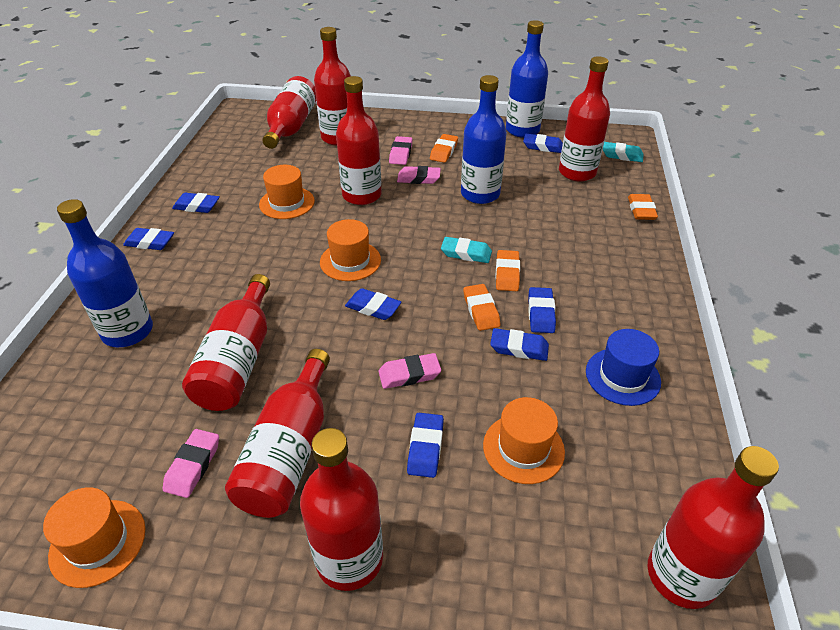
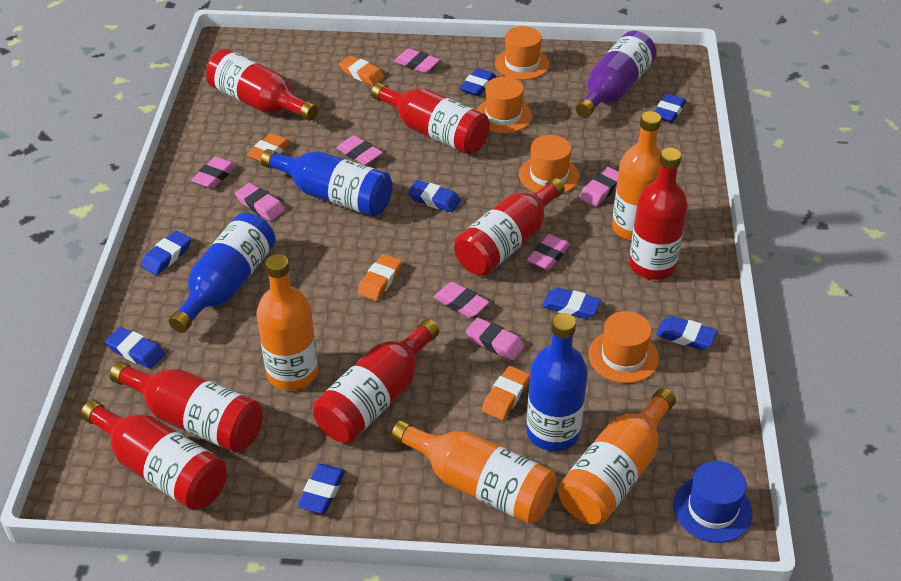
blue eraser: [123,228,174,250] [172,193,220,213] [345,288,401,320] [407,413,444,478] [490,328,549,361] [523,134,563,153] [528,287,556,333] = 7 -> [105,327,165,369] [141,231,191,275] [297,464,345,514] [408,180,461,212] [460,68,496,96] [542,287,601,319] [655,94,686,123] [656,316,717,350] = 8
orange bottle: none = 0 -> [257,254,318,391] [391,420,557,524] [558,388,676,524] [612,111,661,241] = 4
pink eraser: [163,429,219,498] [378,353,441,389] [389,136,413,165] [397,166,441,184] = 4 -> [191,157,236,189] [235,183,285,221] [336,135,383,165] [394,48,440,73] [433,282,489,318] [466,317,524,360] [527,234,570,270] [579,167,619,207] = 8
purple bottle: none = 0 -> [576,31,657,118] = 1
red bottle: [182,274,270,411] [225,349,330,518] [262,76,316,149] [300,428,383,591] [314,27,351,145] [336,76,382,205] [559,56,610,182] [648,446,779,609] = 8 -> [81,400,227,510] [109,361,263,453] [206,49,318,121] [313,319,439,443] [371,83,490,155] [454,178,565,276] [629,148,688,280] = 7
turquoise eraser: [441,237,492,263] [603,142,644,162] = 2 -> none = 0

